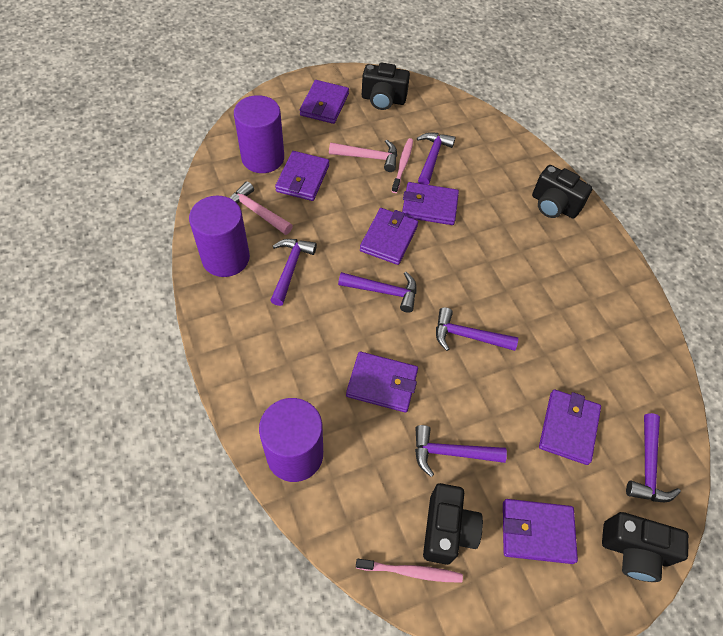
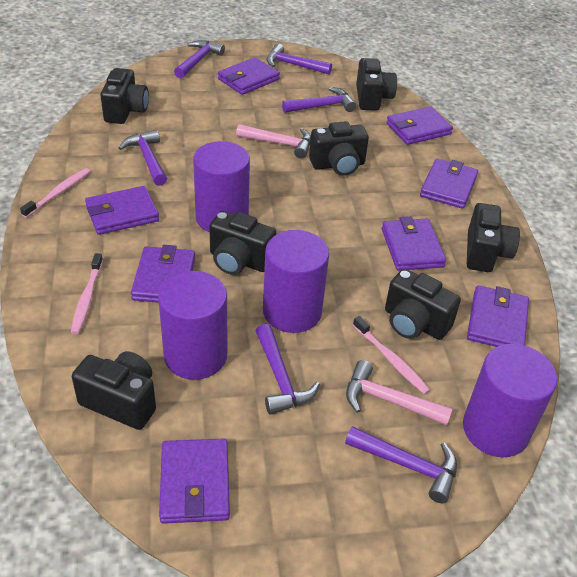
black camera: [362,63,410,110] [423,483,483,565] [532,165,593,219] [602,512,689,582] = 4 -> [72,351,156,430] [101,68,149,124] [209,211,276,275] [309,121,369,176] [356,58,397,111] [385,269,461,340] [467,203,520,272] = 7
pink toothbrush: [356,559,463,583] [392,138,413,193] = 2 -> [20,168,90,218] [71,253,103,334] [353,316,430,395] = 3
purple cylinder: [189,196,250,277] [234,95,284,173] [259,398,323,482] = 3 -> [158,271,227,380] [193,141,250,232] [263,230,329,333] [463,344,557,457] = 4
purple wallet: [275,151,329,201] [300,80,349,124] [346,352,418,412] [360,208,418,265] [402,182,459,225] [503,499,578,564] [539,389,601,465] = 7 -> [85,186,159,235] [131,245,195,303] [159,439,230,524] [218,57,280,95] [382,216,446,271] [386,106,453,145] [420,158,478,209] [467,285,529,347] = 8

